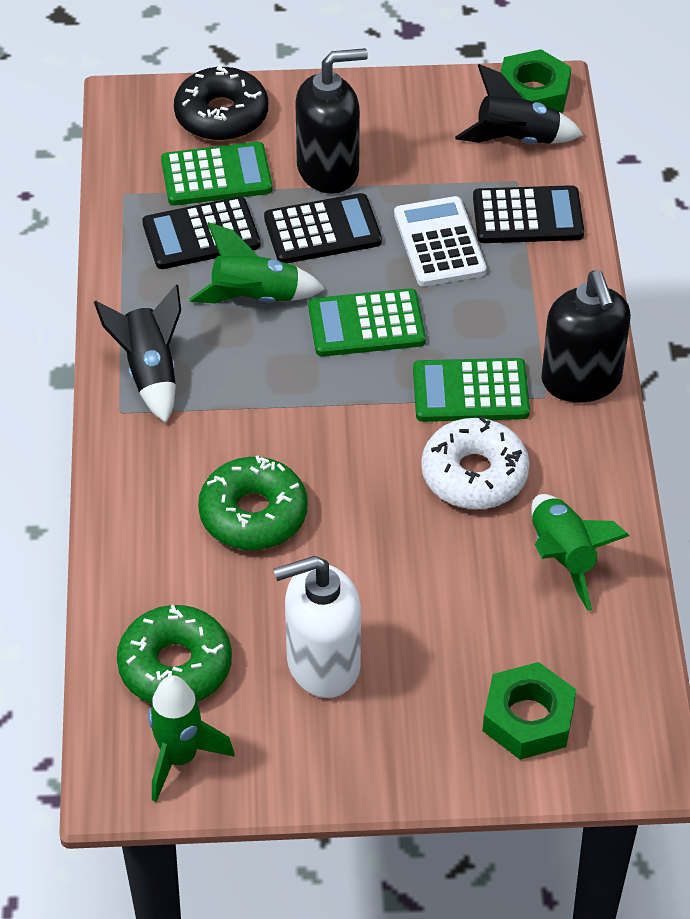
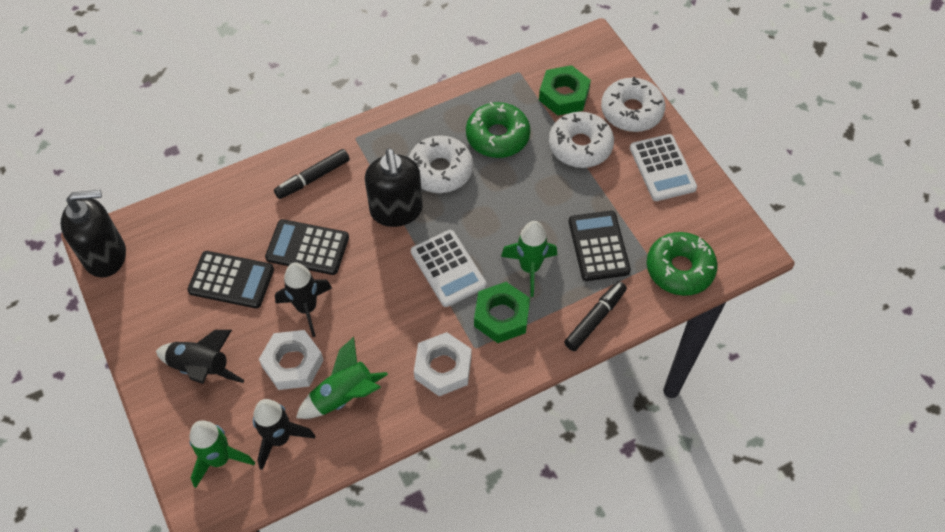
black donut: [174,65,268,141] = 1 -> none = 0
black marker: none = 0 -> [274,149,350,199] [564,281,627,351] = 2
black rocket: [94,284,181,423] [455,64,583,144] = 2 -> [156,330,245,384] [253,399,315,470] [275,262,332,337] = 3
green calculator: [161,142,272,205] [308,288,426,356] [413,358,530,422] = 3 -> none = 0
white calculator: [394,196,487,287] = 1 -> [411,230,486,307] [630,134,697,201] = 2
white donut: [421,416,530,509] = 1 -> [408,136,473,193] [549,112,614,168] [601,77,665,132] = 3
white nut: none = 0 -> [259,330,324,390] [414,332,472,396] = 2
white soap dispenser: [273,556,361,698] = 1 -> none = 0

